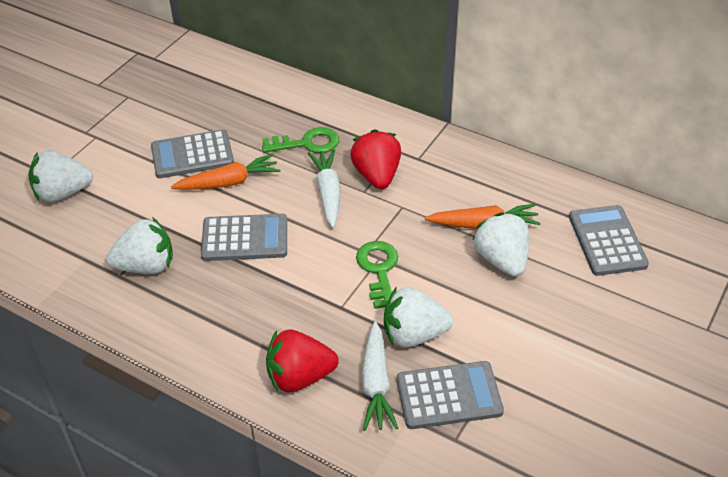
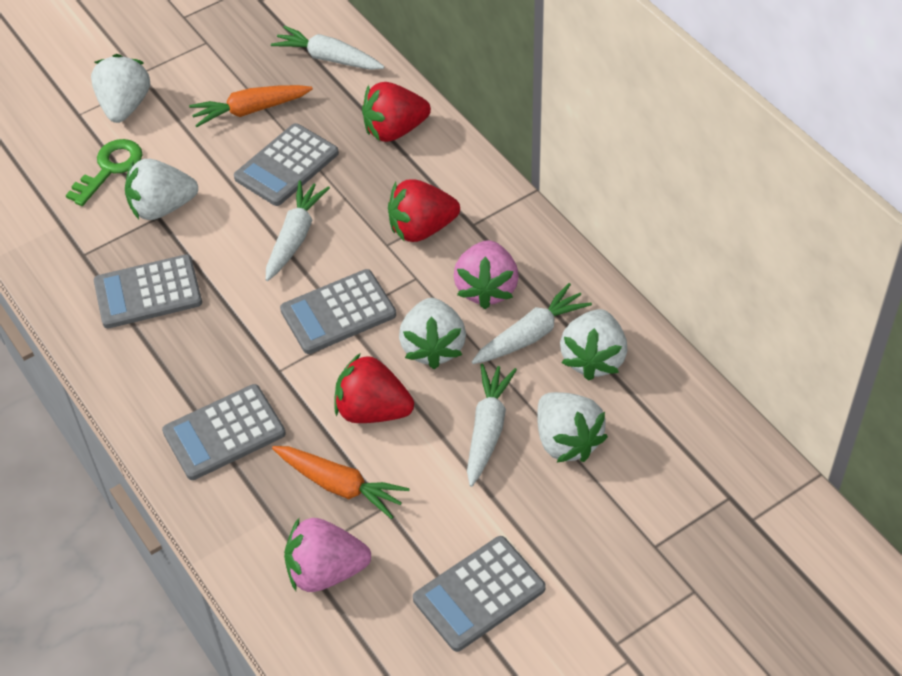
green key: [262,127,339,153] [356,241,398,309] = 2 -> [66,139,142,206] = 1
grey calculator: [151,130,234,178] [201,214,287,261] [397,361,504,429] [569,205,649,276] = 4 -> [94,254,202,329] [162,384,286,480] [234,123,339,206] [280,269,396,354] [413,536,546,652] = 5
pink strawberry: none = 0 -> [284,518,371,592] [453,240,519,309] = 2
red strawberry: [266,330,339,392] [350,129,401,189] = 2 -> [334,353,414,423] [362,82,431,142] [388,179,460,242] = 3
white carrot: [308,149,341,228] [362,321,398,431] = 2 -> [266,181,330,281] [271,26,384,70] [467,364,517,487] [472,283,592,364] = 4
white strawberry: [29,150,93,202] [106,217,173,274] [384,287,453,348] [473,212,529,277] = 4 -> [91,54,150,123] [125,159,198,220] [399,298,466,369] [537,392,608,463] [560,309,627,381] = 5

